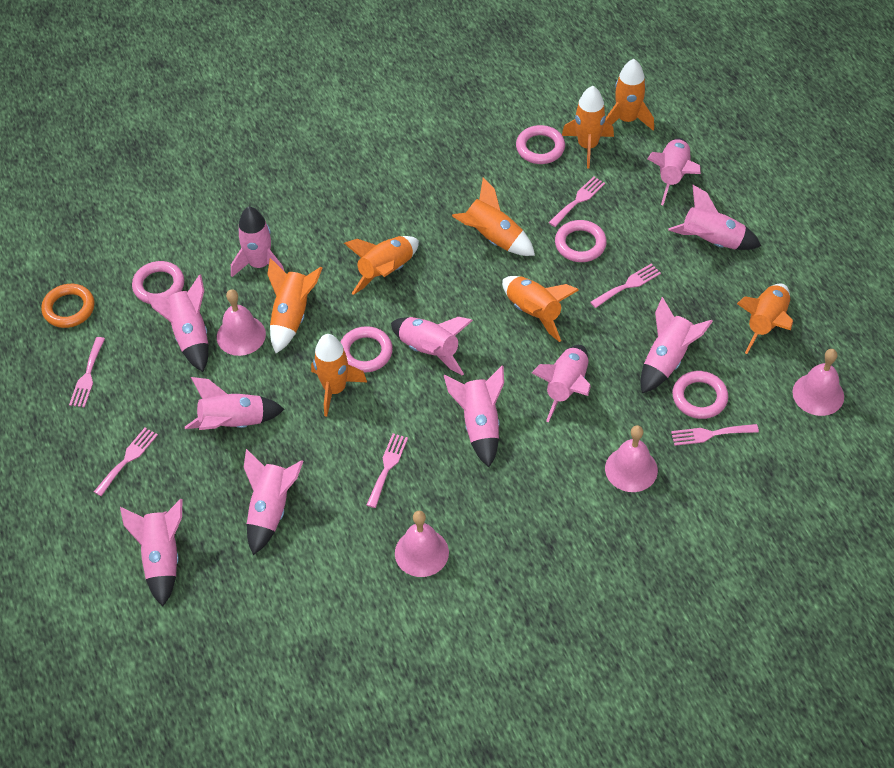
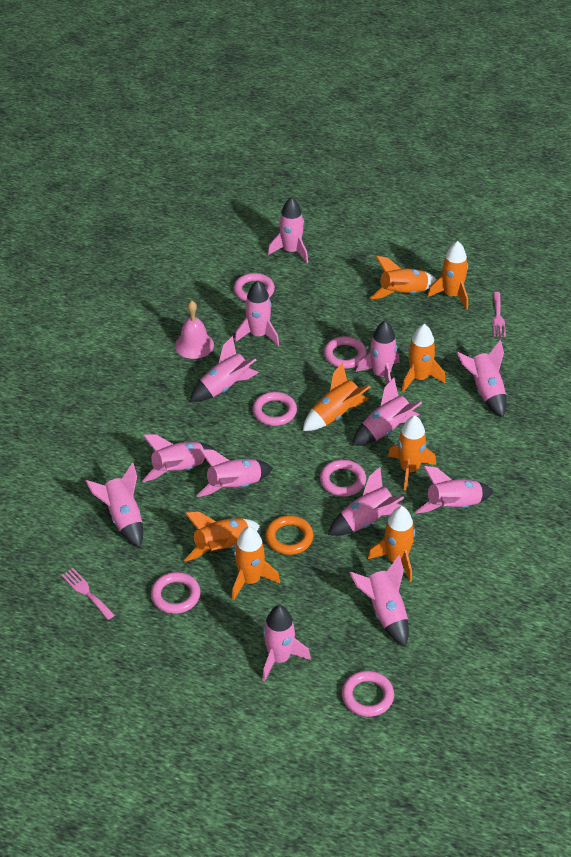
pink bell: [217,289,266,356] [395,511,449,577] [605,425,658,492] [793,349,844,416] = 4 -> [175,301,214,359] = 1
pink fork: [69,337,105,407] [94,428,158,496] [367,434,408,508] [548,176,605,227] [590,263,661,308] [671,424,759,446] = 6 -> [61,568,115,620] [492,292,506,337] = 2
pink ring: [132,261,184,304] [340,326,393,373] [516,125,565,164] [555,220,607,262] [672,371,728,419] = 5 -> [151,572,200,614] [234,273,275,302] [252,392,297,426] [320,460,366,497] [324,336,367,368] [342,671,394,717] = 6
pink rocket: [120,499,183,606] [146,274,209,372] [185,377,284,430] [231,207,285,277] [244,449,304,555] [391,317,473,376] [444,365,504,467] [532,345,591,422] [640,297,713,393] [648,138,701,205] [668,185,761,250] = 11 -> [86,463,143,548] [142,434,216,482] [190,336,259,402] [196,449,273,497] [234,280,279,346] [262,605,311,681] [268,197,308,263] [328,467,405,536] [350,555,409,647] [352,378,422,446] [356,321,400,384] [415,466,494,513] [457,340,507,418] = 13

